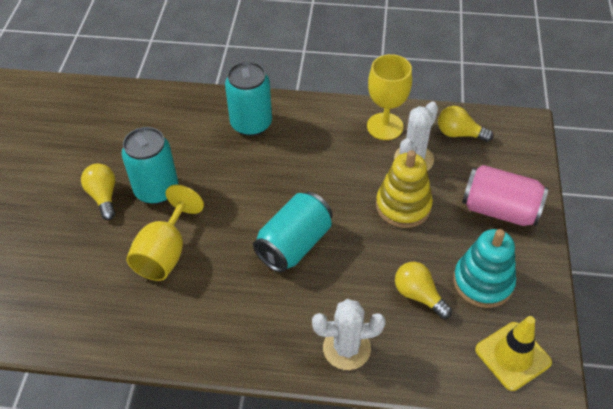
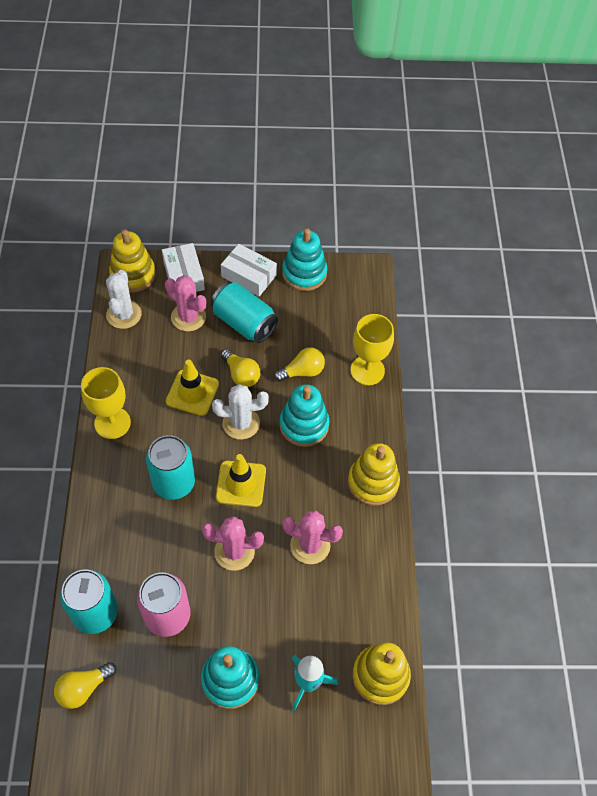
pink cactus: none = 0 -> [165,275,206,331] [202,517,264,571] [282,511,343,564] = 3
turquoise rocket: none = 0 -> [291,655,338,712] = 1
turquoise stacking toy: [453,229,516,308] = 1 -> [201,646,259,709] [279,384,329,447] [282,228,327,291] = 3
white box: none = 0 -> [162,243,205,292] [221,244,277,296] = 2
yellow stacking toy: [376,150,433,228] = 1 -> [109,230,156,293] [348,443,400,506] [352,643,411,705] = 3
yellow traffic cone: [475,316,552,391] = 1 -> [166,360,219,416] [216,454,266,507] = 2

